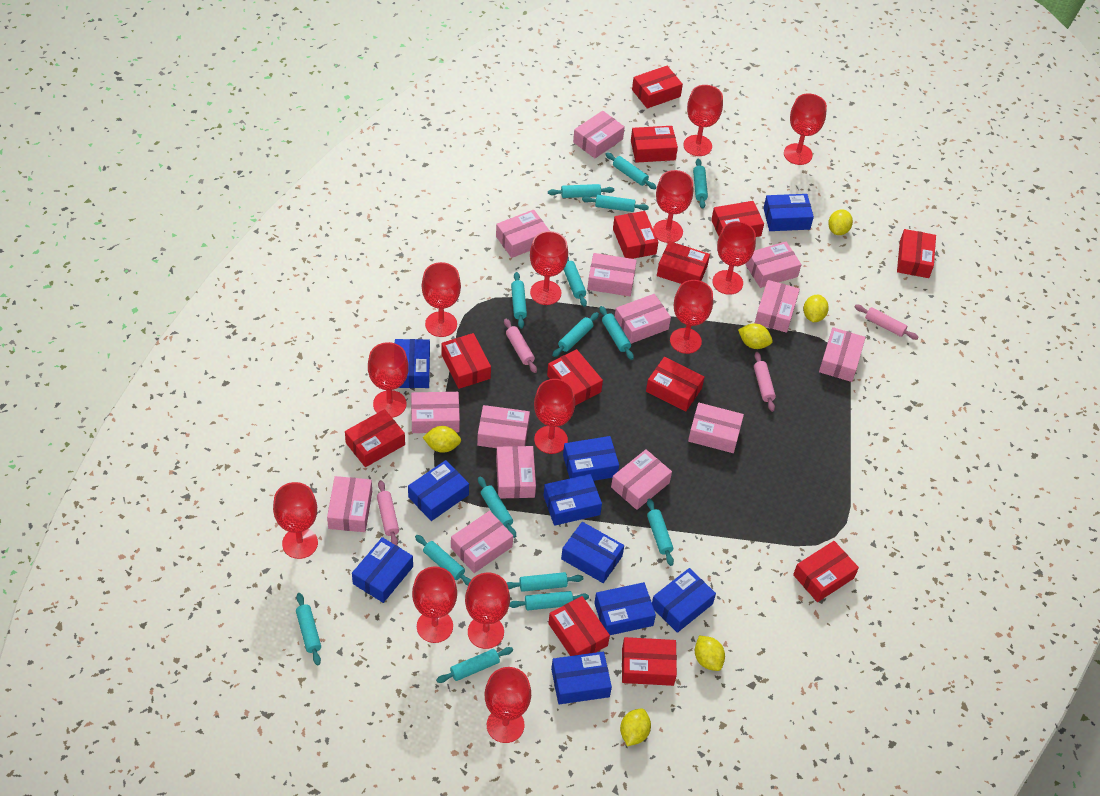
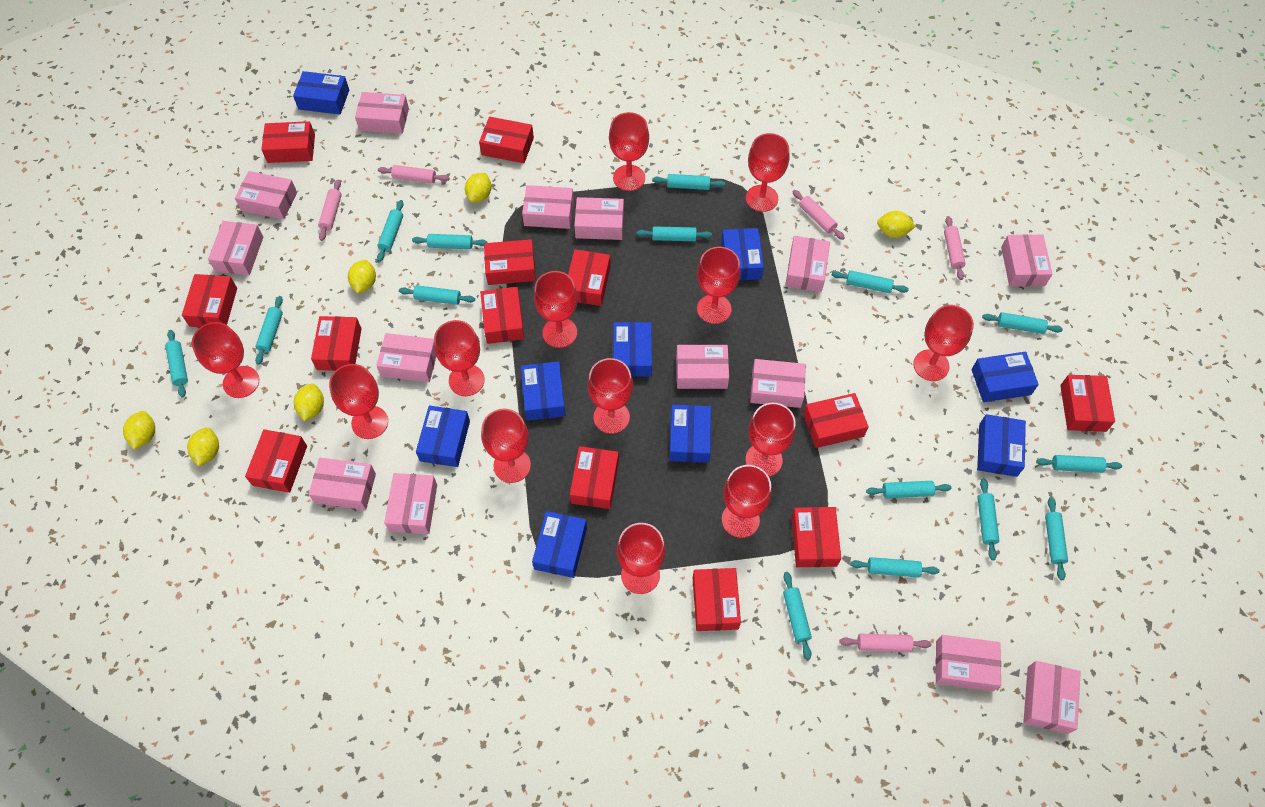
blue box: [352,537,413,603] [395,339,430,388] [408,460,469,521] [543,474,602,526] [551,652,612,704] [561,522,624,583] [563,436,619,481] [594,582,656,635] [652,568,716,633] [764,194,814,231] = 10 -> [293,71,349,114] [416,405,470,467] [521,361,566,421] [532,511,587,578] [613,322,652,377] [669,405,711,463] [721,228,764,280] [971,352,1039,402] [977,414,1026,477] = 9
pink rolling pin: [377,480,399,545] [504,319,537,373] [754,352,776,412] [855,305,919,340] = 4 -> [318,179,342,241] [378,165,450,184] [792,190,845,240] [839,634,931,652] [944,216,966,280] = 5

